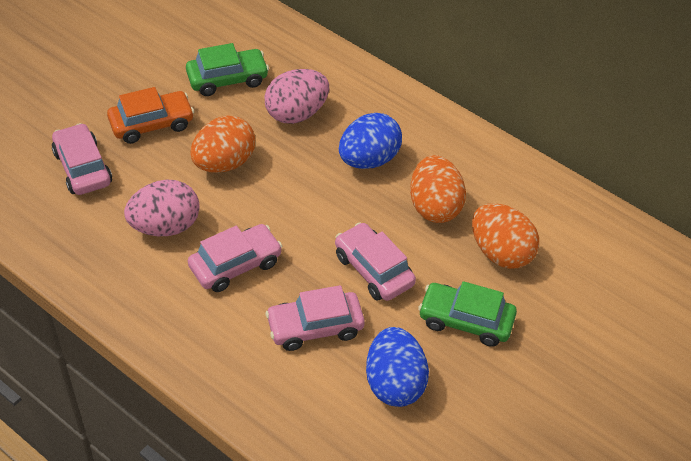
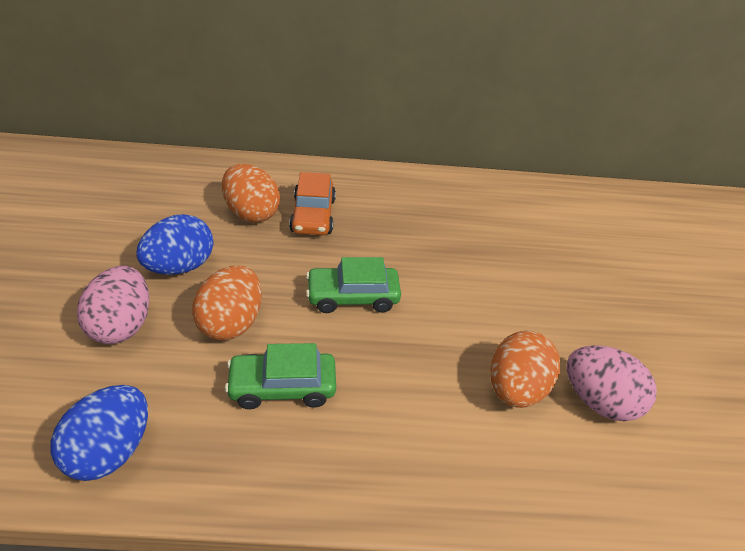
pink car: [52,123,112,195] [188,224,282,292] [265,285,365,351] [335,222,416,301] = 4 -> none = 0

